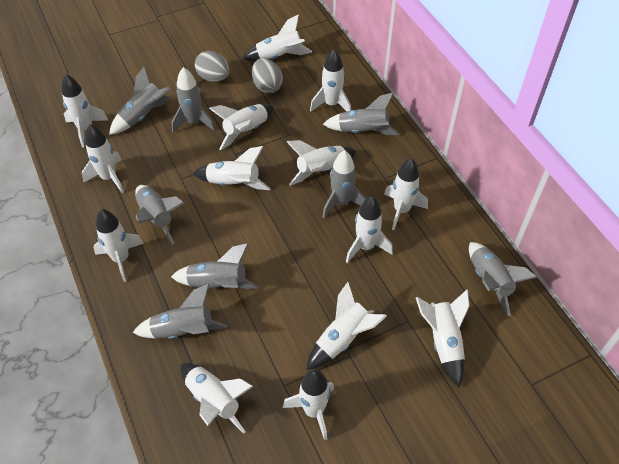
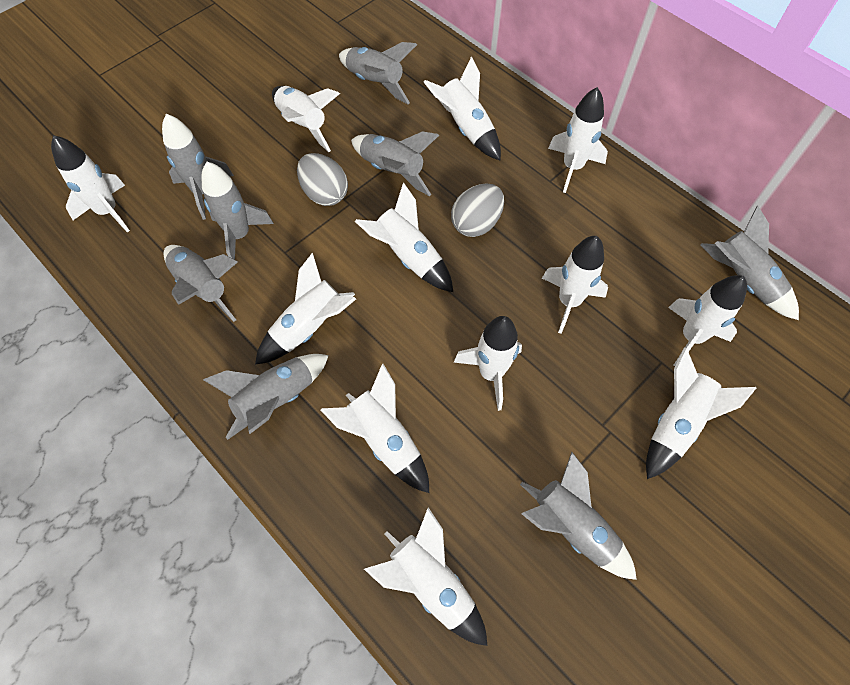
white rocket: [62,74,108,148] [82,124,124,193] [94,209,144,282] [180,363,254,434] [192,146,271,190] [209,104,274,150] [242,14,312,61] [283,369,334,440] [287,140,357,186] [307,282,387,370] [310,49,351,112] [346,196,393,263] [384,158,428,230] [416,289,470,388] = 14 -> [51,135,130,232] [255,252,356,365] [272,86,340,152] [321,364,429,493] [355,182,453,292] [364,508,488,646] [424,56,501,161] [454,316,522,411] [542,236,608,334] [548,87,608,193] [646,348,756,479] [668,275,747,366] = 12

